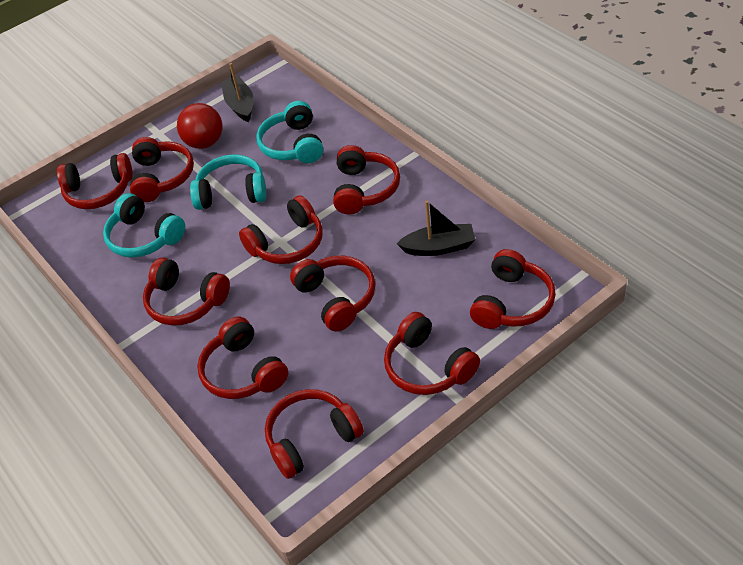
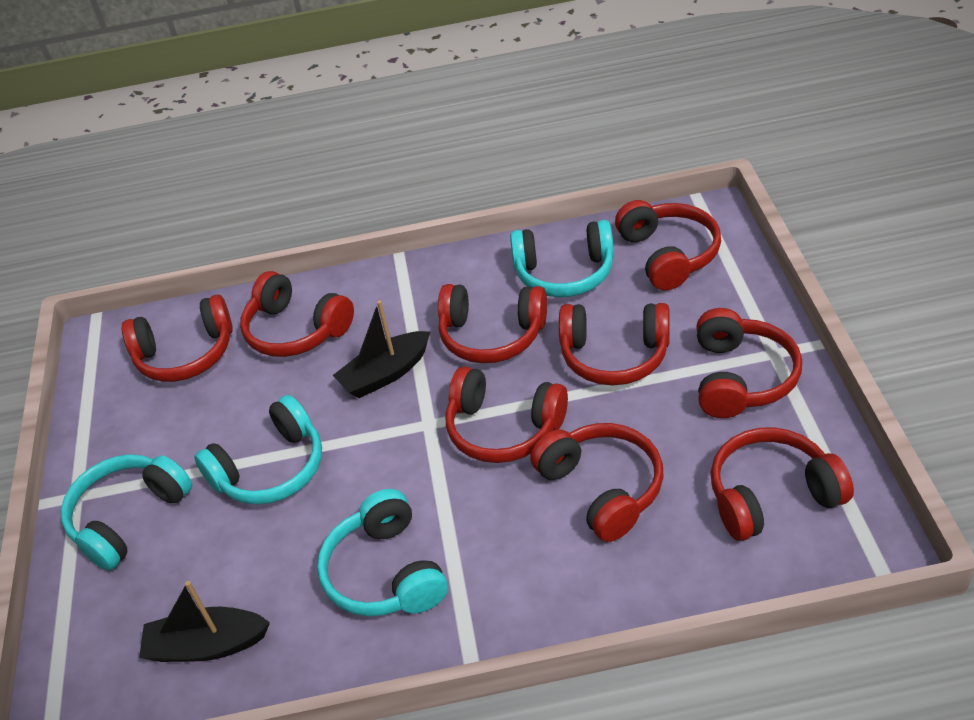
red ball: [177,103,222,149] = 1 -> none = 0
red headphones: [57,153,133,209] [130,137,194,202] [143,257,230,326] [197,317,288,399] [239,195,323,264] [265,389,364,479] [290,256,375,332] [333,145,400,214] [384,312,480,395] [470,249,556,329] = 10 -> [122,295,233,382] [240,271,354,357] [438,284,547,363] [446,366,568,463] [530,423,663,542] [559,303,670,385] [615,200,721,290] [697,308,802,418] [710,427,854,541] = 9
turquoise headphones: [103,193,185,257] [190,154,266,210] [256,101,323,163] = 3 -> [61,454,192,570] [194,395,322,504] [317,489,448,616] [510,220,614,297] = 4

